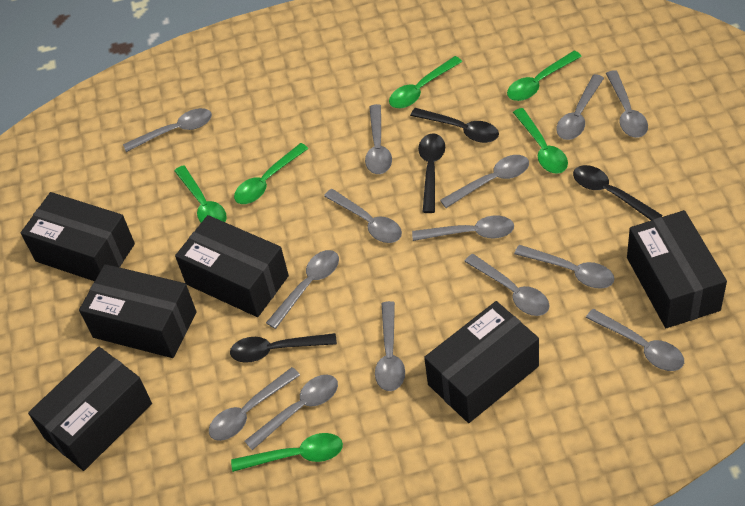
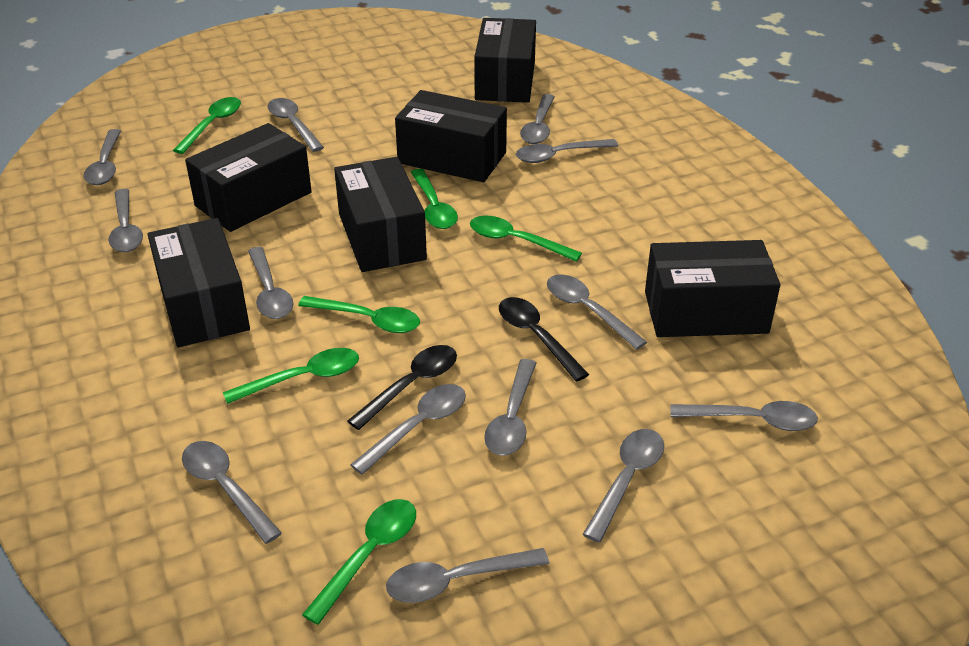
black spoon: [230,333,337,363] [410,108,499,143] [418,133,445,213] [573,165,663,220] = 4 -> [347,345,457,430] [499,297,589,382] = 2
grey spoon: [123,108,212,152] [209,367,300,441] [245,375,338,450] [266,250,339,329] [324,189,402,243] [365,104,392,174] [375,301,405,391] [412,216,514,241] [440,155,529,208] [464,254,549,316] [514,245,615,289] [556,74,604,140] [586,309,684,371] [606,70,648,138] = 14 -> [84,129,121,185] [108,189,143,252] [182,441,282,544] [248,247,293,319] [267,98,324,152] [350,384,466,475] [386,548,549,603] [484,359,537,455] [516,139,618,163] [520,94,555,144] [547,275,647,350] [582,429,664,542] [671,401,818,431] = 13

